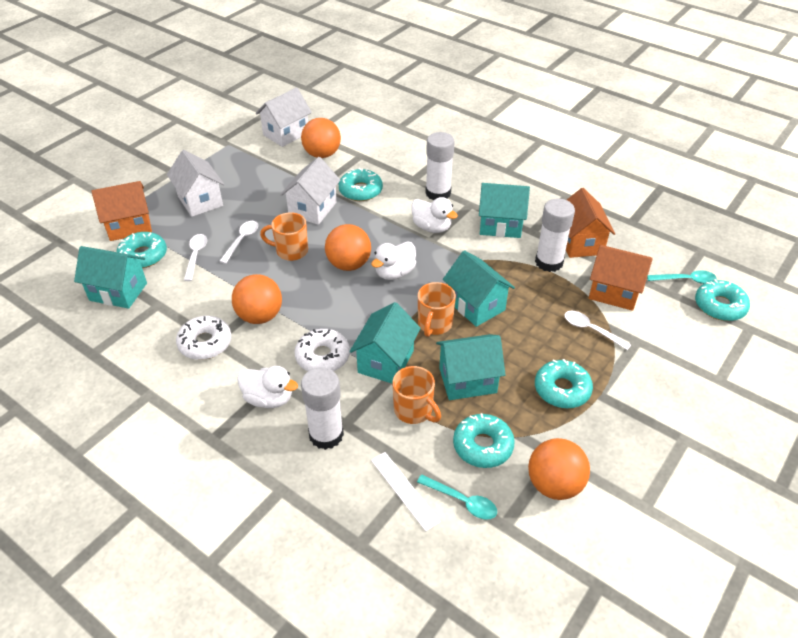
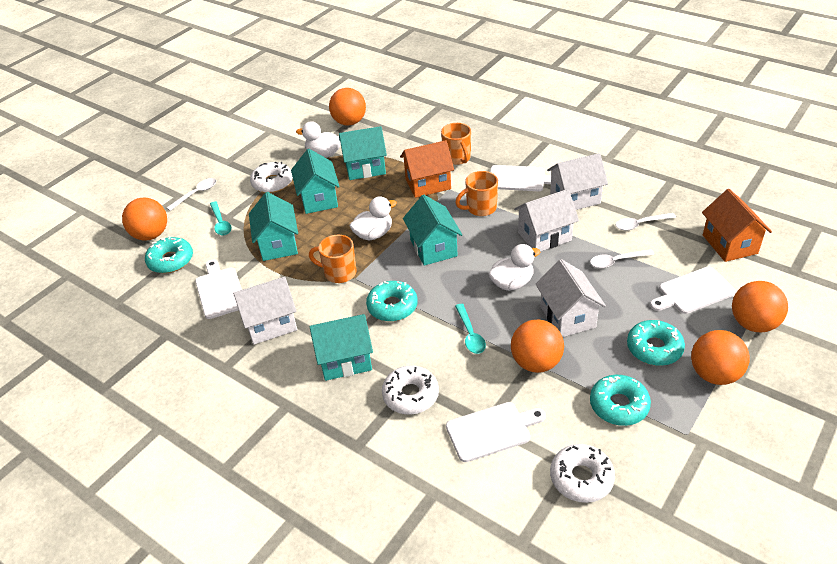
orange ball: [232,274,282,324] [301,118,341,158] [325,224,371,271] [528,438,590,500] = 4 -> [122,198,167,241] [329,88,366,126] [511,320,564,373] [691,330,750,385] [732,281,788,332] = 5
orange house: [92,181,152,241] [566,188,615,258] [589,245,653,311] = 3 -> [400,140,454,198] [702,189,772,262] = 2
turquoise donut: [117,232,167,268] [339,168,383,201] [453,413,515,468] [535,359,593,408] [695,279,750,321] = 5 -> [145,236,193,273] [366,281,418,322] [590,375,651,426] [627,320,685,366] = 4
white cutting board: none = 0 -> [195,260,242,319] [446,402,546,462] [490,165,551,191] [650,267,736,314] = 4
white donut: [176,316,232,360] [294,329,350,371] = 2 -> [250,162,293,193] [382,366,439,415] [550,444,615,503] = 3
white glue stick: [301,367,344,450] [425,132,455,201] [535,199,575,272] = 3 -> none = 0
white house: [167,150,224,217] [256,87,312,147] [280,157,340,225] = 3 -> [233,277,297,344] [514,189,579,252] [536,259,606,337] [547,153,608,210] = 4
white ruler: [371,452,440,531] = 1 -> none = 0

